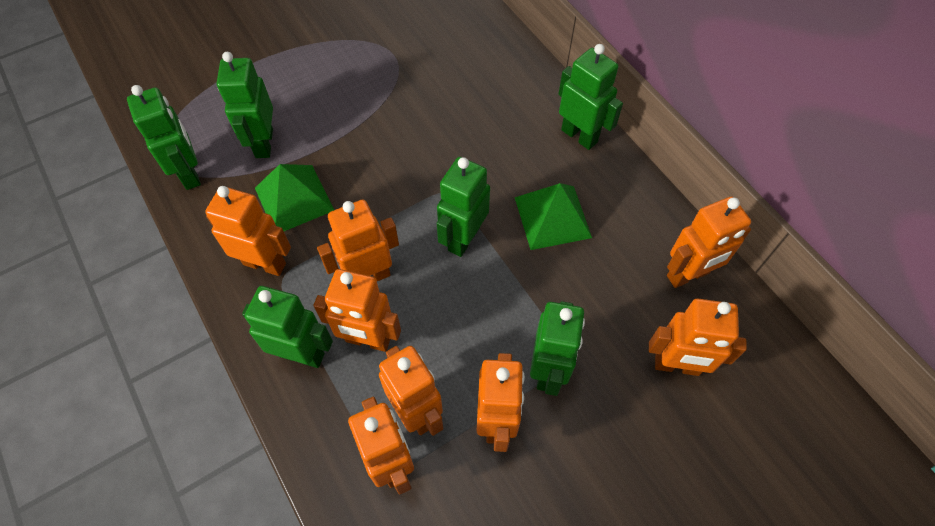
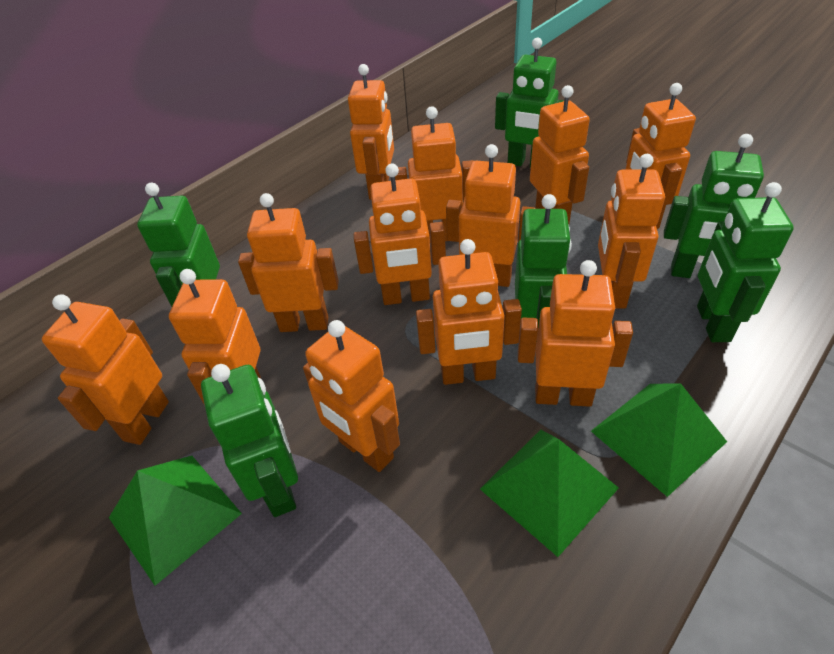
green pyramid: [255,164,334,231] [515,183,592,250] = 2 -> [109,456,242,586] [480,430,619,557] [591,383,727,497] = 3
orange robot: [205,186,291,276] [314,269,401,352] [317,200,399,281] [348,397,414,495] [379,346,443,436] [477,353,525,452] [649,299,747,376] [667,196,751,288] = 8 -> [42,295,169,445] [169,269,261,404] [238,193,339,332] [303,320,400,472] [348,64,394,200] [354,164,446,305] [395,106,473,241] [416,239,522,385] [446,144,535,287] [518,260,633,407] [530,85,590,224] [598,154,665,309] [625,83,696,229] = 13

